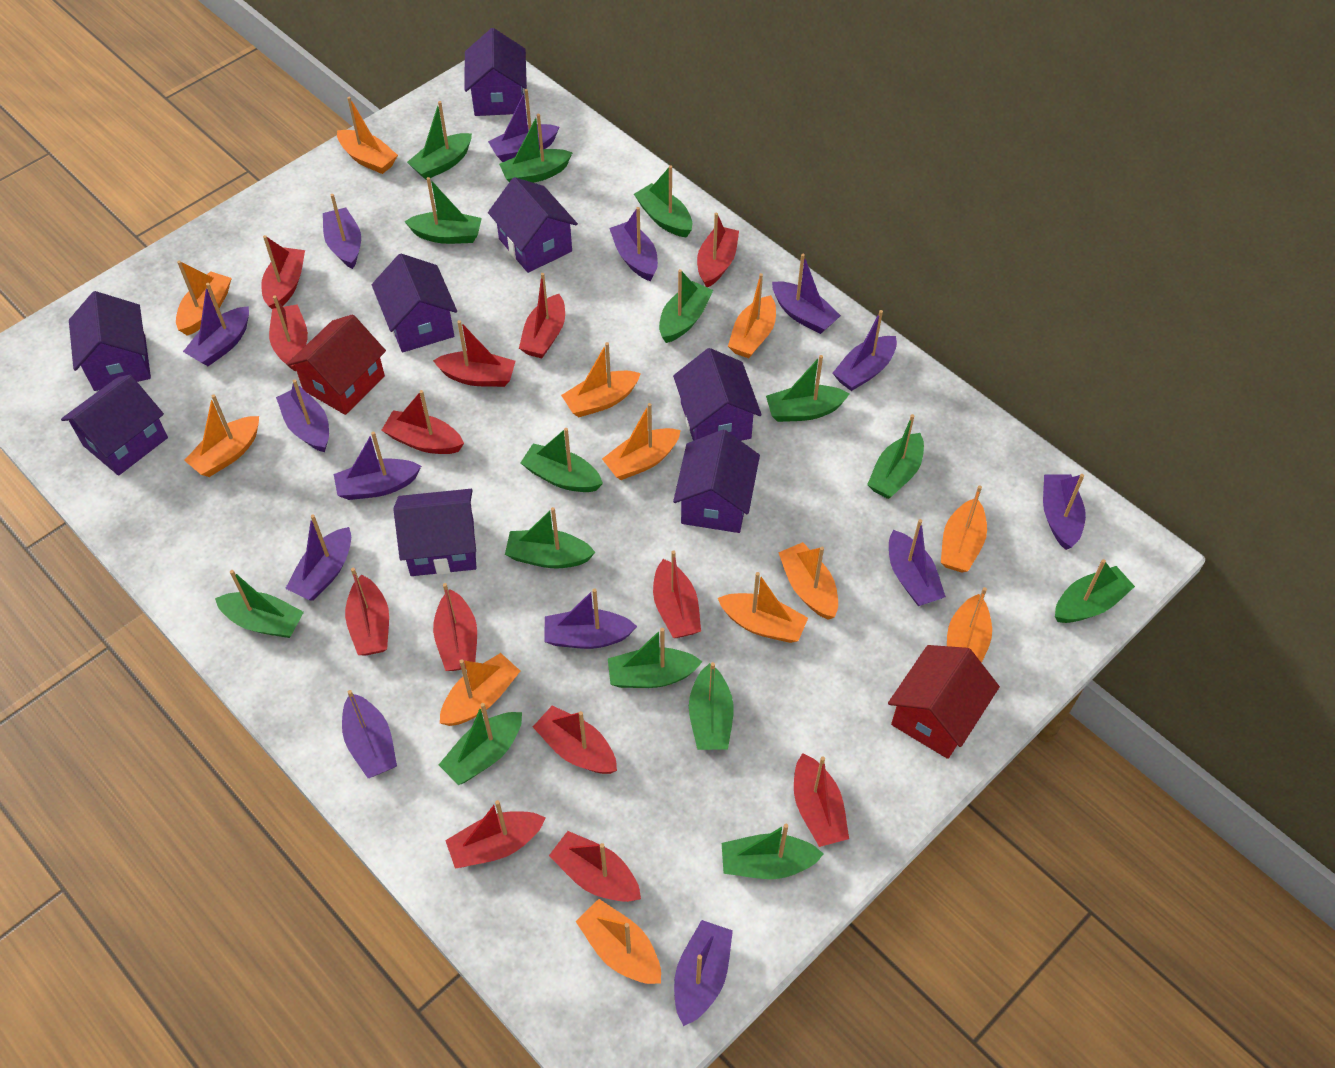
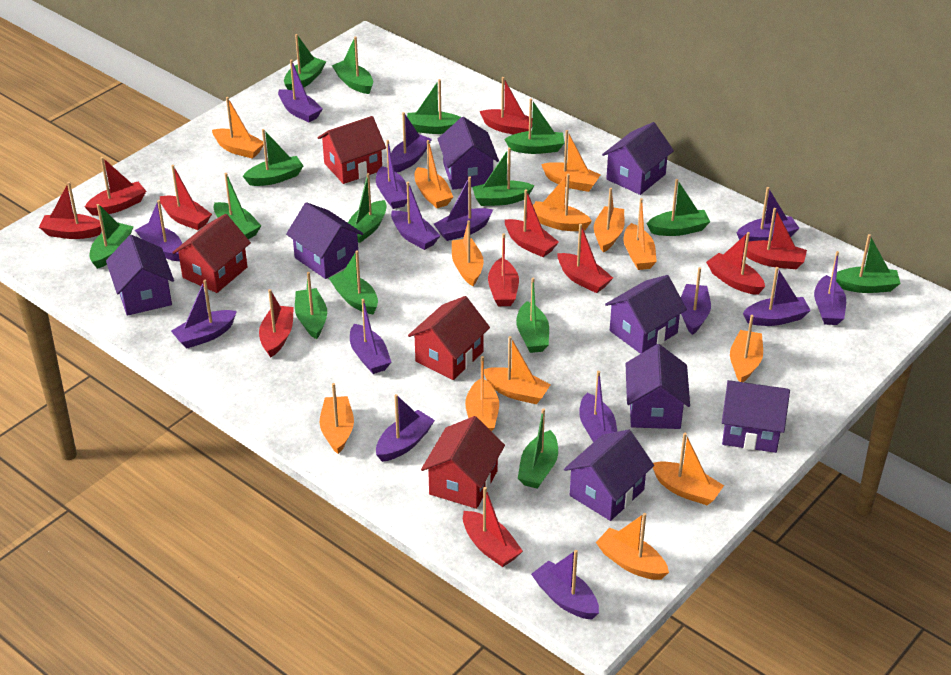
orange boat: [176,261,232,336] [184,394,259,477] [337,97,398,174] [440,653,520,726] [561,342,641,417] [575,899,661,984] [602,403,681,480] [718,572,808,643] [728,273,776,358] [778,542,838,620] [941,485,987,573] [947,587,992,663] = 12 -> [212,97,263,159] [320,383,354,454] [415,140,453,208] [452,220,484,286] [465,356,499,431] [484,336,551,404] [533,174,592,231] [541,130,601,192] [594,188,624,253] [596,513,669,580] [623,198,657,270] [653,433,724,505] [730,315,763,382] = 13
purple boat: [183,283,249,366] [276,380,329,452] [285,514,351,601] [323,194,361,269] [334,432,421,500] [342,690,397,778] [488,89,559,162] [544,588,637,649] [609,207,658,281] [674,920,733,1026] [772,254,841,334] [833,310,897,391] [889,519,946,606] [1043,474,1086,550] = 14 -> [135,200,182,261] [171,280,237,349] [278,59,323,122] [350,299,391,374] [376,140,407,209] [376,394,435,462] [391,112,432,173] [391,182,441,250] [434,177,493,241] [531,550,599,620] [579,371,617,442] [681,267,711,335] [737,187,799,242] [743,267,811,326] [814,251,846,325] = 15
red boat: [261,235,305,309] [269,296,308,372] [345,568,389,655] [382,390,464,454] [433,320,515,387] [433,583,477,671] [445,800,546,869] [519,273,565,358] [533,705,617,774] [549,831,641,902] [653,551,701,638] [697,213,739,288] [794,753,849,847] = 13 -> [39,182,102,239] [85,157,146,216] [160,165,212,230] [259,289,294,358] [463,487,523,567] [480,77,532,134] [488,233,519,306] [505,190,559,257] [557,224,613,293] [706,232,765,295] [744,208,807,269] = 11
red house: [287,314,386,415] [888,645,1000,759] = 2 -> [172,214,251,293] [318,116,386,184] [408,296,490,380] [421,416,505,509] = 4

